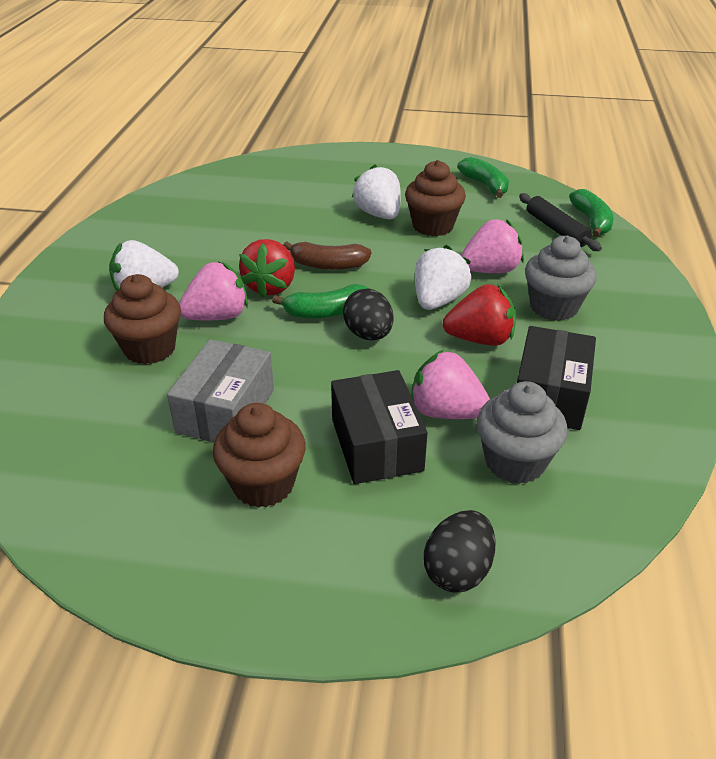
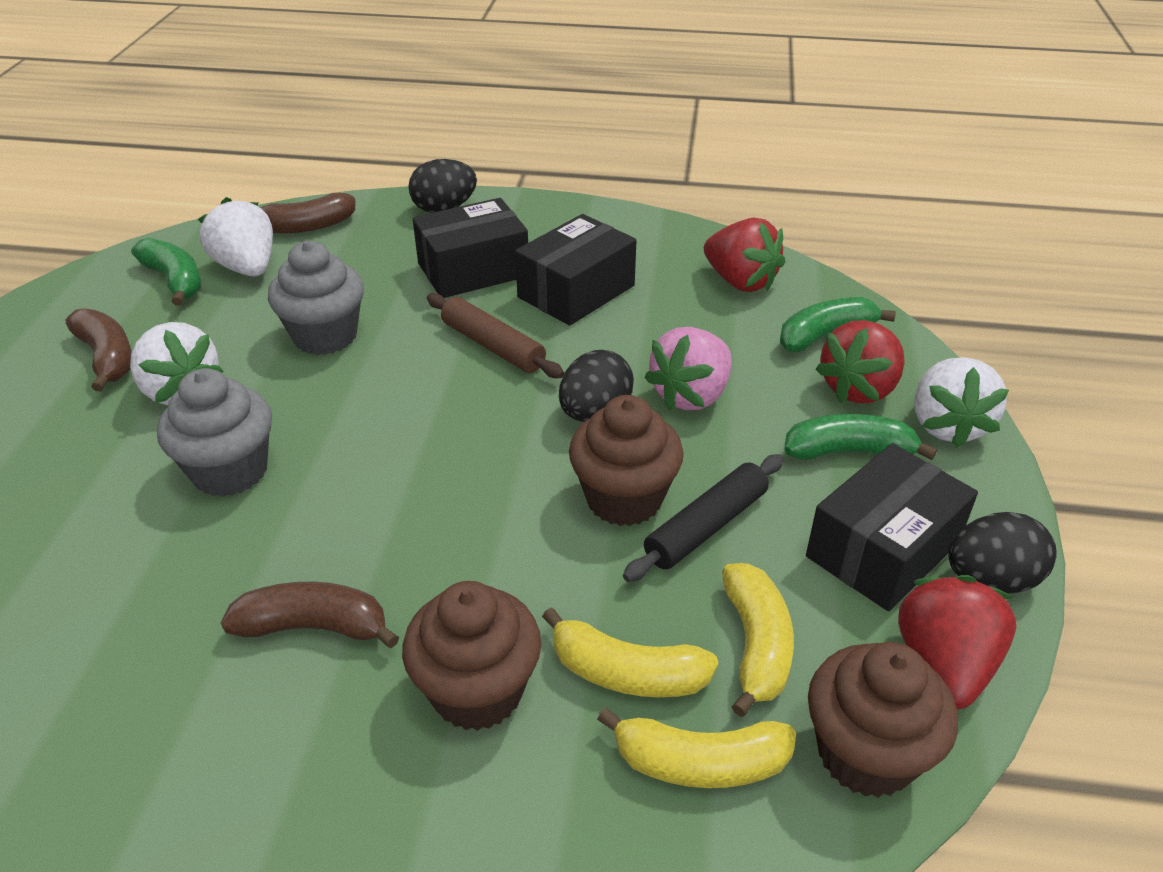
black box: [331,370,428,484] [517,326,596,430] = 2 -> [413,198,528,298] [515,214,637,326] [806,443,978,611] = 3
black egg: [343,288,393,340] [424,510,496,593] = 2 -> [408,159,477,213] [559,350,634,422] [948,512,1057,594] = 3
brown banana: [284,242,371,270] = 1 -> [66,308,132,391] [221,581,399,648] [261,193,355,234] = 3
brown rolling pin: none = 0 -> [427,293,564,378] = 1
grey box: [167,339,274,442] = 1 -> none = 0
pink strawberry: [179,262,248,321] [411,350,490,419] [461,219,524,273] = 3 -> [644,327,732,411] = 1
red strawberry: [239,239,295,298] [443,284,516,346] = 2 -> [704,218,785,292] [815,320,905,403] [898,575,1016,709] = 3
yellow banana: none = 0 -> [542,607,719,697] [597,708,796,788] [722,563,794,717] = 3

